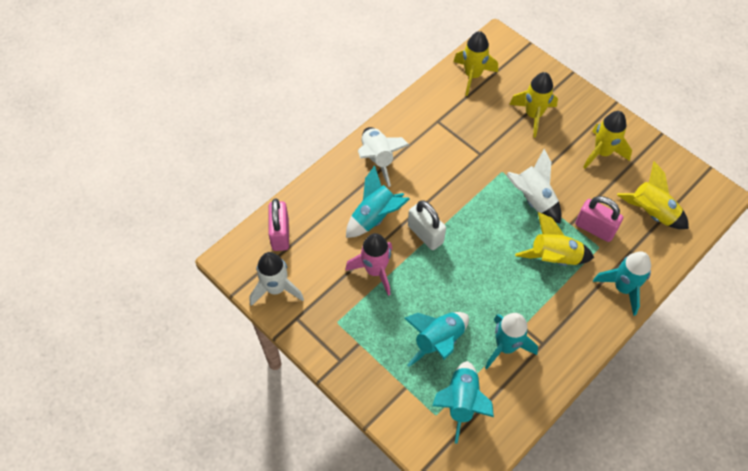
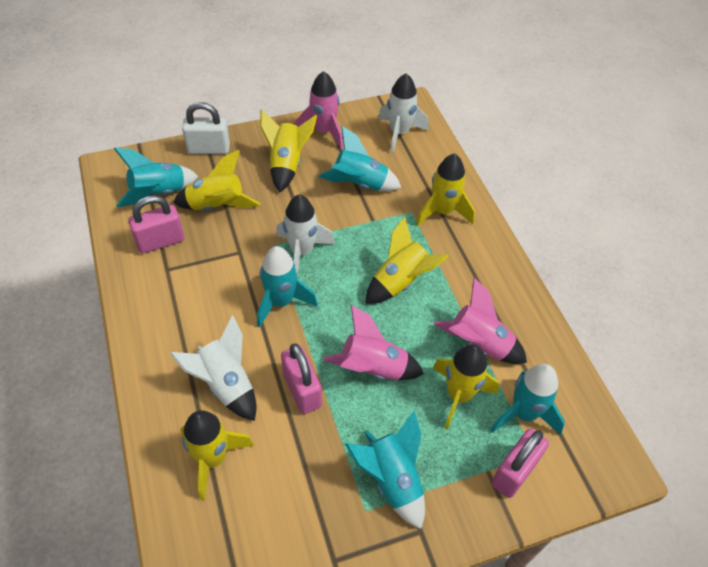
pink padlock: [268,199,289,251] [575,196,623,242] = 2 -> [128,195,184,253] [281,343,322,414] [491,429,549,498] = 3
pink rocket: [345,233,392,296] = 1 -> [295,71,343,149] [323,305,424,380] [434,278,527,364] = 3
yellow rocket: [453,31,498,96] [509,72,558,138] [515,212,594,266] [583,111,632,169] [617,161,689,229] = 5 -> [173,150,260,210] [180,410,254,501] [260,110,317,192] [365,216,449,304] [416,153,475,226] [433,344,499,430] = 6

